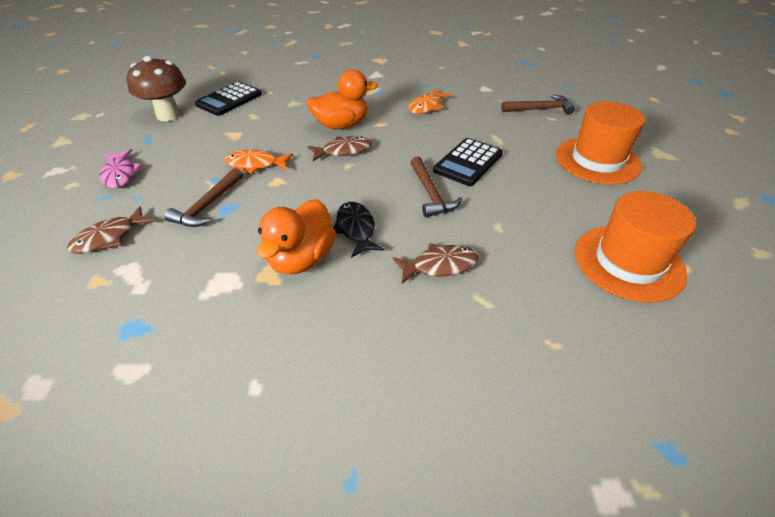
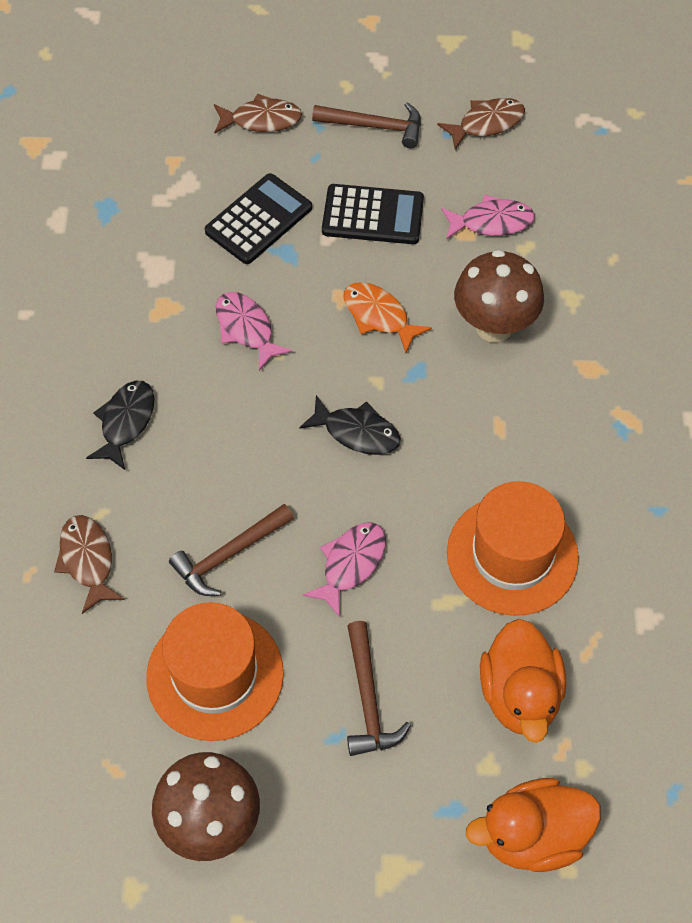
black fish: [333,202,384,258] = 1 -> [86,381,155,470] [299,395,401,455] = 2
brown mushroom: [126,56,186,121] = 1 -> [152,752,260,861] [454,250,544,343] = 2
orange fish: [225,149,293,174] [408,88,452,114] = 2 -> [344,282,432,353] = 1
pink fish: [100,149,142,188] = 1 -> [216,292,293,371] [303,522,386,617] [441,194,535,240] = 3

